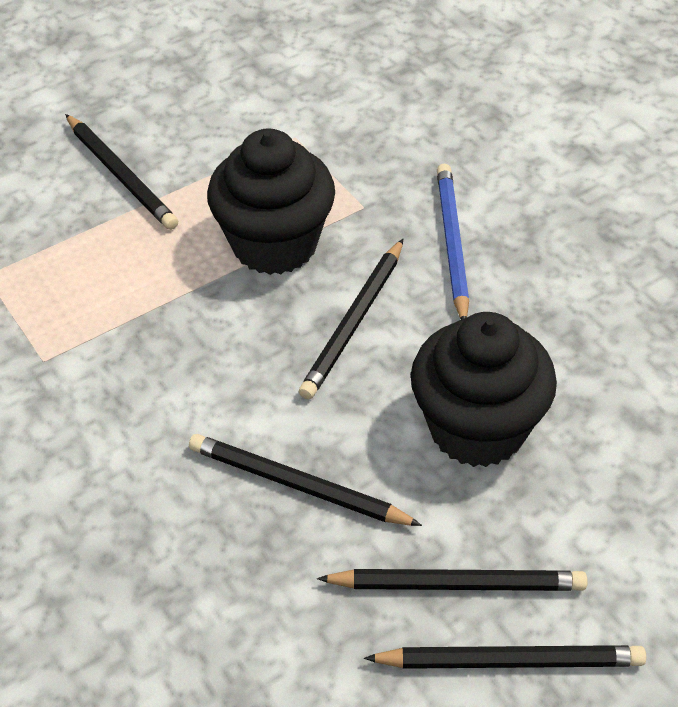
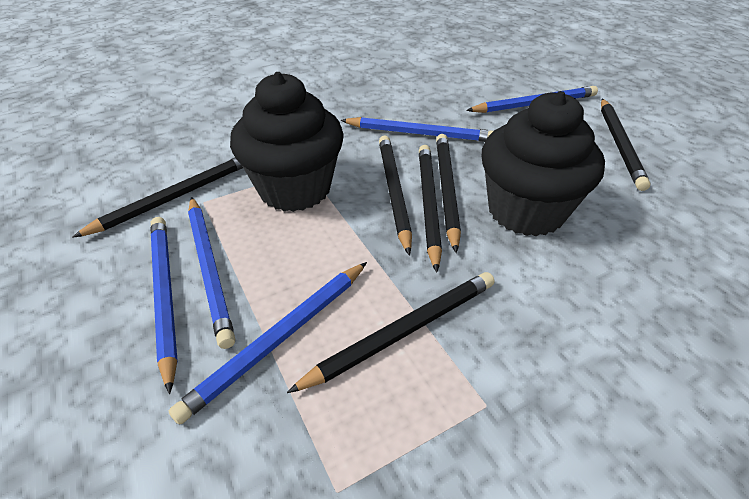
black pencil: [65,114,178,230] [189,434,422,526] [299,239,403,399] [317,569,588,591] [364,645,646,669] = 5 -> [72,158,243,238] [287,272,495,393] [379,135,412,256] [419,145,442,273] [436,134,461,253] [601,99,651,191] = 6
blue pencil: [437,164,469,320] = 1 -> [150,217,178,394] [169,262,367,425] [188,197,235,349] [340,117,493,142] [466,86,598,113] = 5

